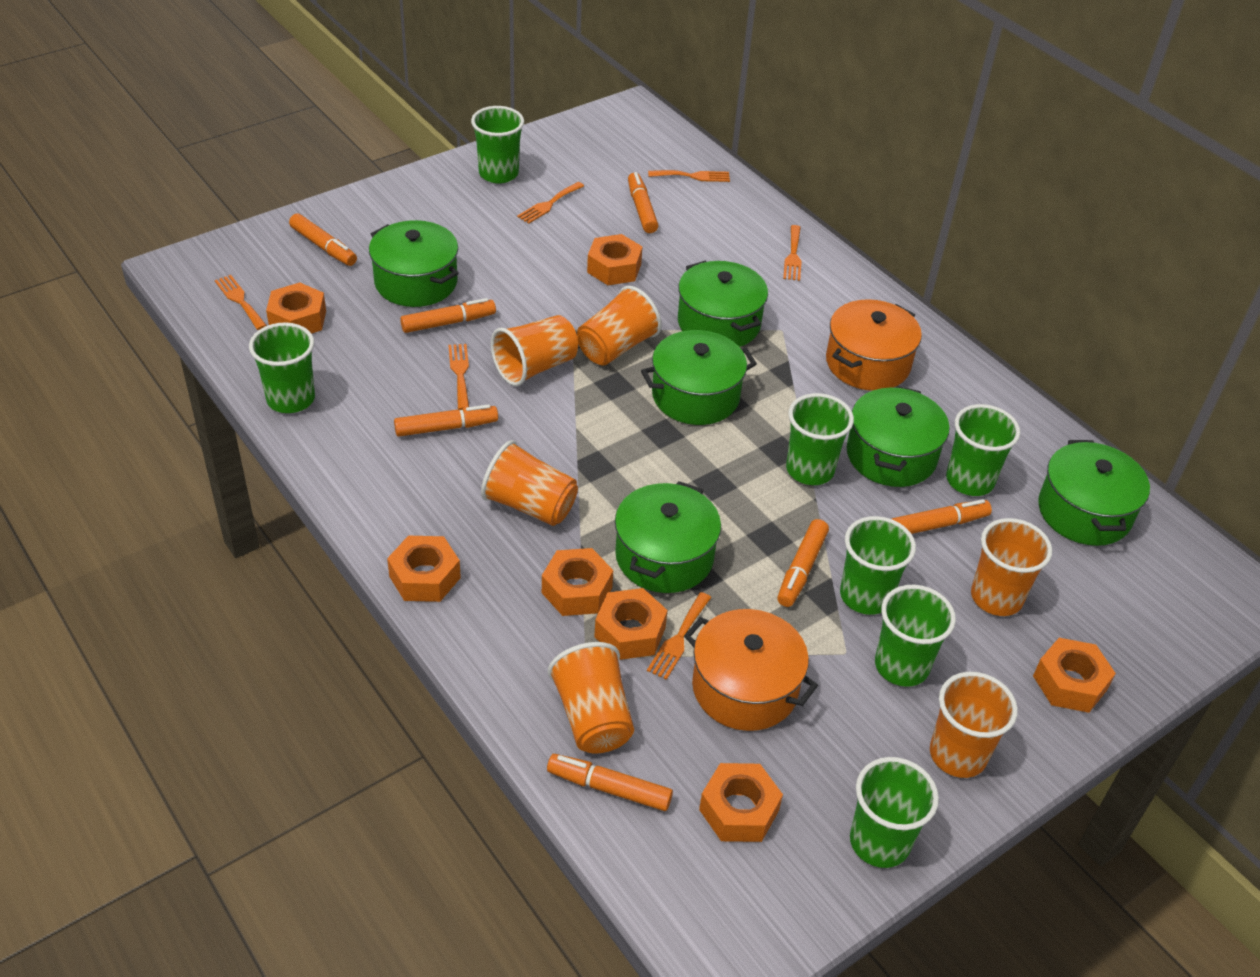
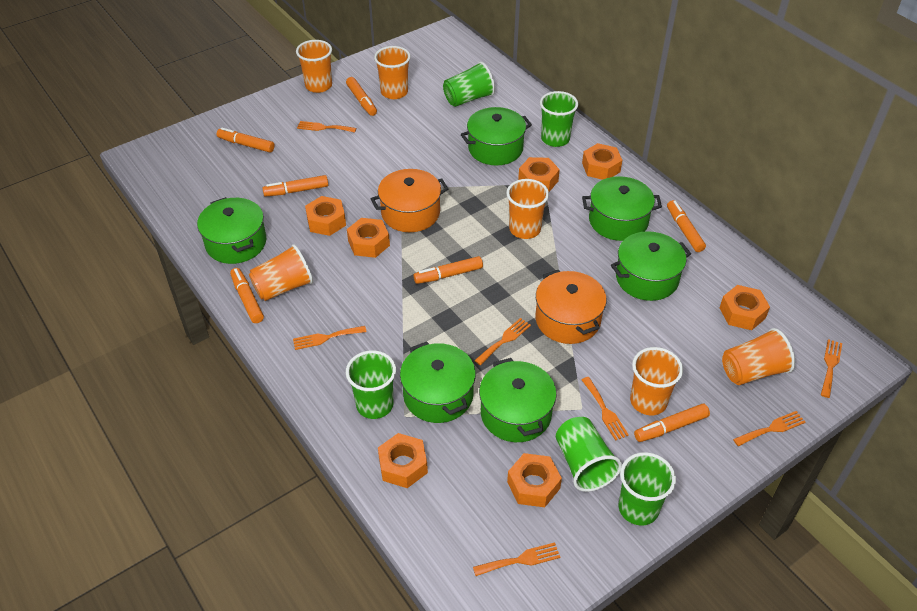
green cup: [249,322,315,413] [471,106,524,183] [786,393,854,485] [840,516,916,615] [850,757,939,868] [875,585,956,687] [946,404,1020,496] = 7 -> [346,350,396,419] [443,61,495,107] [540,91,578,147] [556,417,622,492] [619,452,676,526] = 5
orange fork: [215,275,267,330] [448,344,469,410] [517,182,584,224] [647,592,711,680] [648,170,730,182] [783,225,802,281] = 6 -> [293,326,366,350] [297,121,356,133] [473,542,560,576] [474,318,531,365] [581,377,629,441] [733,411,805,446] [821,339,842,398] = 7

